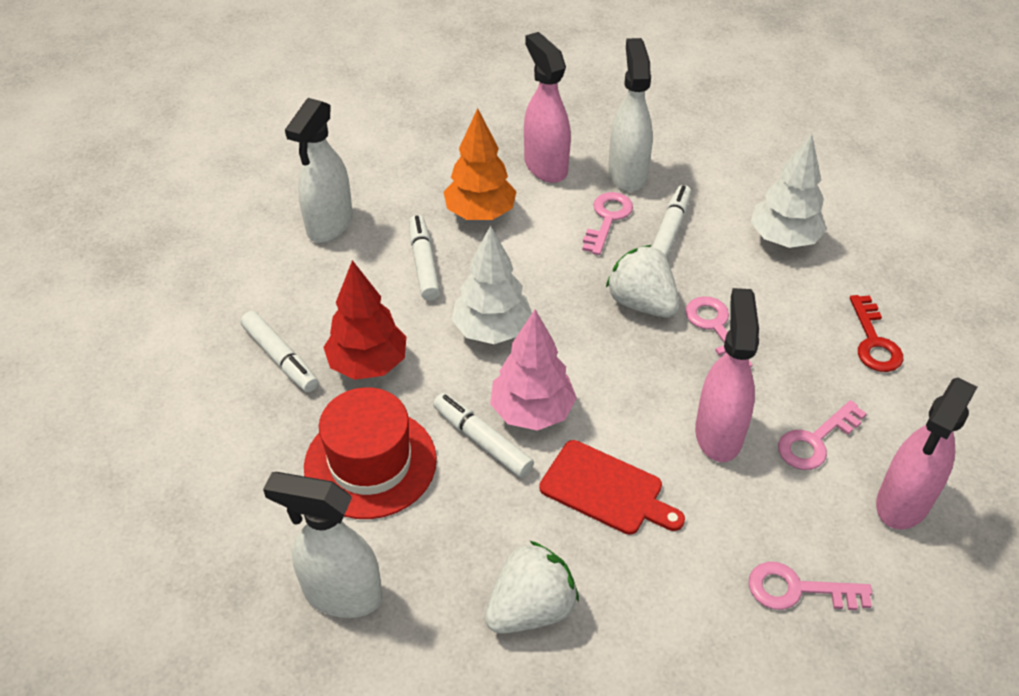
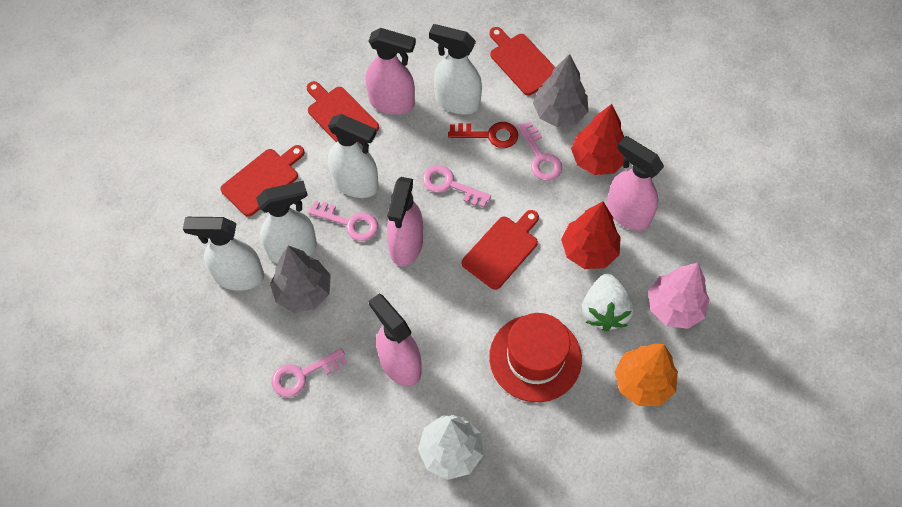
grey tree: none = 0 -> [270,245,331,313] [533,54,588,127] = 2
pink spray bottle: [524,32,571,183] [695,288,759,462] [876,378,977,530] = 3 -> [366,28,416,115] [368,294,422,386] [387,177,423,266] [606,136,664,231] = 4
red cutting board: [539,440,685,535] = 1 -> [220,145,305,217] [307,81,379,144] [462,210,539,290] [490,27,555,96] = 4
red tree: [323,260,407,380] = 1 -> [561,201,621,269] [571,104,624,175] = 2
white marker: [240,311,319,392] [409,215,440,300] [433,393,534,478] [652,185,691,259] = 4 -> none = 0
white spray bottle: [263,472,383,618] [285,98,353,243] [608,38,653,192] = 3 -> [183,217,264,291] [256,181,317,264] [328,114,379,198] [429,24,482,114] = 4
white strawberry: [485,541,579,634] [606,245,679,317] = 2 -> [582,274,634,331] = 1
white tree: [452,225,532,344] [751,134,827,248] = 2 -> [418,415,483,480] = 1

